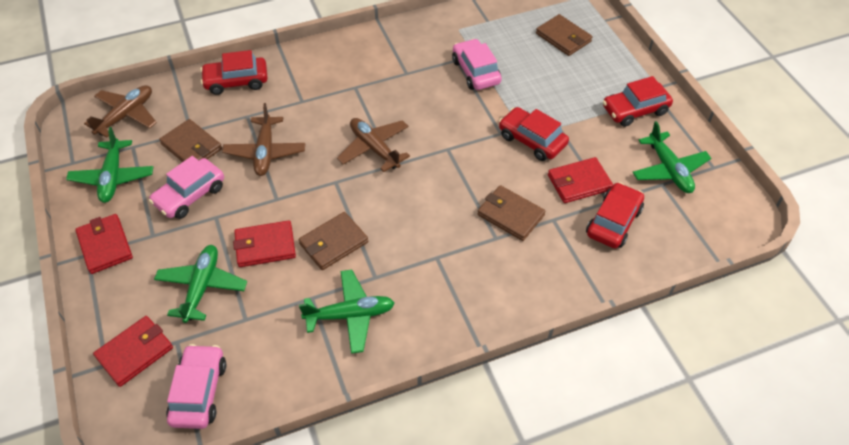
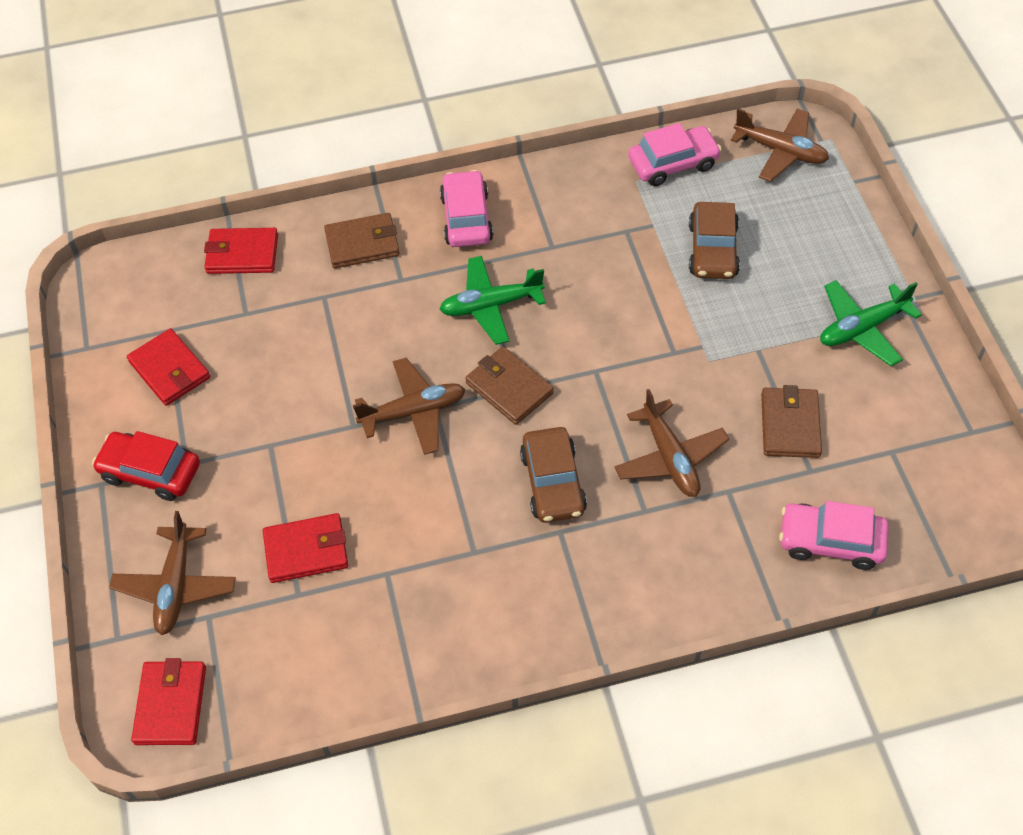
brown car: none = 0 -> [520,427,587,523] [689,202,740,279] = 2
brown plane: [84,85,157,138] [222,103,305,176] [337,118,410,172] = 3 -> [109,511,236,635] [353,358,466,455] [614,389,729,497] [731,108,829,182] = 4
brown wallet: [159,119,222,162] [299,212,368,270] [477,185,545,241] [536,14,593,56] = 4 -> [324,213,400,268] [465,346,554,425] [761,385,822,458] = 3
green plane: [66,127,153,203] [154,245,247,323] [299,269,394,354] [632,121,711,193] = 4 -> [439,256,546,345] [820,280,922,366] = 2
red car: [200,50,268,95] [499,107,569,161] [586,182,644,248] [603,76,673,127] = 4 -> [92,431,200,501] = 1

